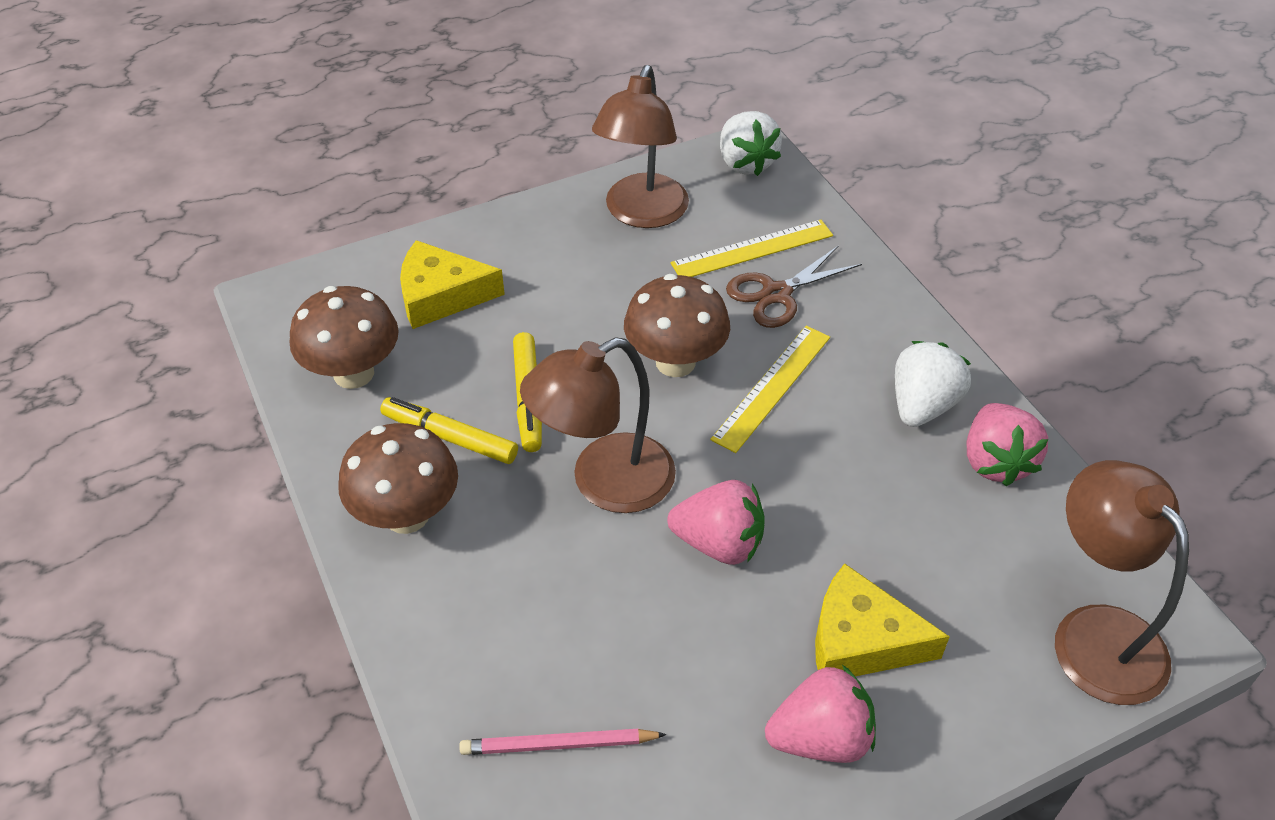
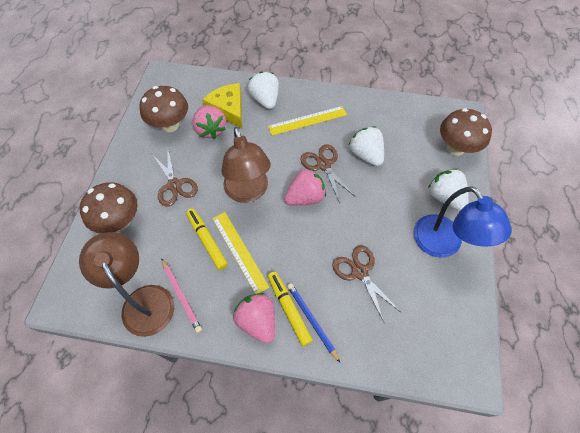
blue lamp: none = 0 -> [413,186,512,258] = 1
blue pencil: none = 0 -> [287,283,340,363] = 1
brown lamp: [520,337,676,513] [592,65,689,228] [1055,460,1189,705] = 3 -> [79,232,174,337] [221,127,271,203] = 2
brown scissors: [726,246,862,328] = 1 -> [151,150,198,207] [300,144,356,203] [332,246,402,322] = 3
white strawberry: [720,111,782,176] [895,341,971,427] = 2 -> [248,71,279,109] [349,126,384,166] [428,168,469,210] = 3
yellow cheese: [400,240,505,329] [815,563,950,676] = 2 -> [202,83,242,128] = 1

